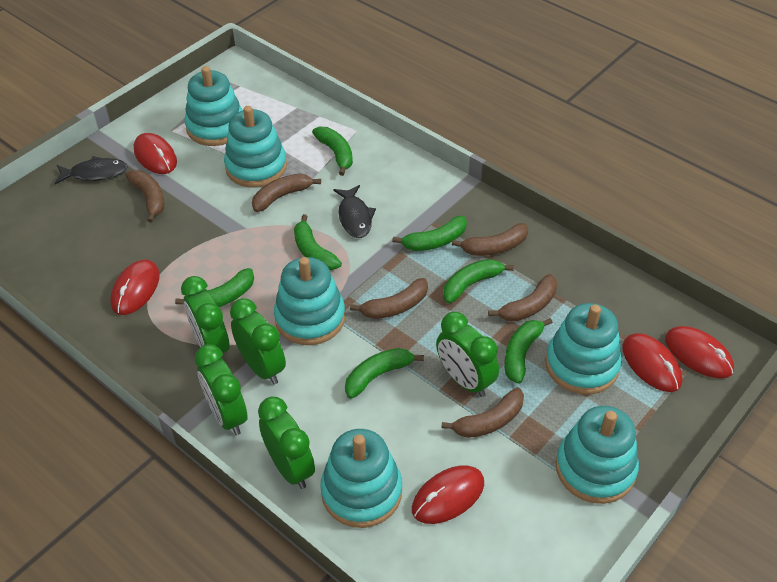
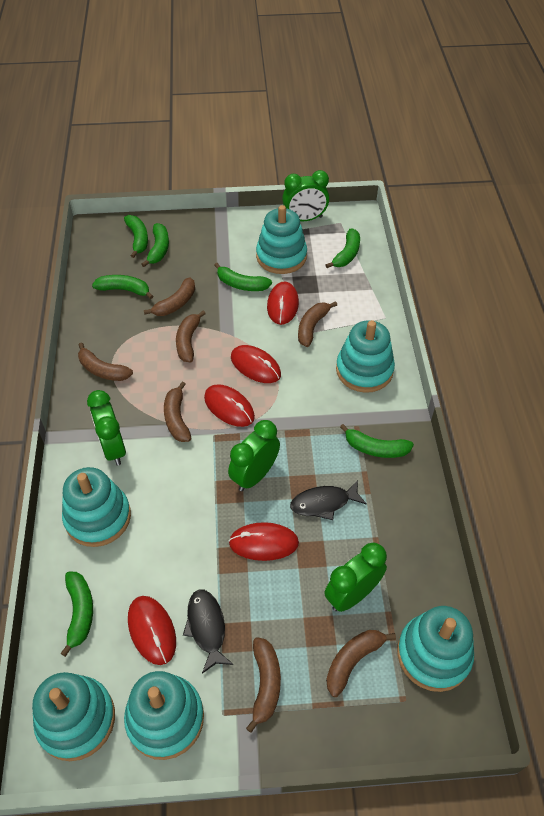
brown banana: [125,170,164,223] [252,173,321,212] [350,278,428,319] [441,388,524,438] [452,223,528,256] [488,274,557,322] = 6 -> [78,342,133,381] [144,277,195,316] [164,381,191,442] [176,310,206,363] [246,637,281,733] [298,301,337,347] [326,630,396,697] = 7
green clock: [181,276,230,358] [195,344,247,435] [230,298,286,385] [258,397,315,489] [436,312,499,397] = 5 -> [87,390,126,466] [228,420,280,491] [282,170,329,221] [324,542,387,612] = 4

